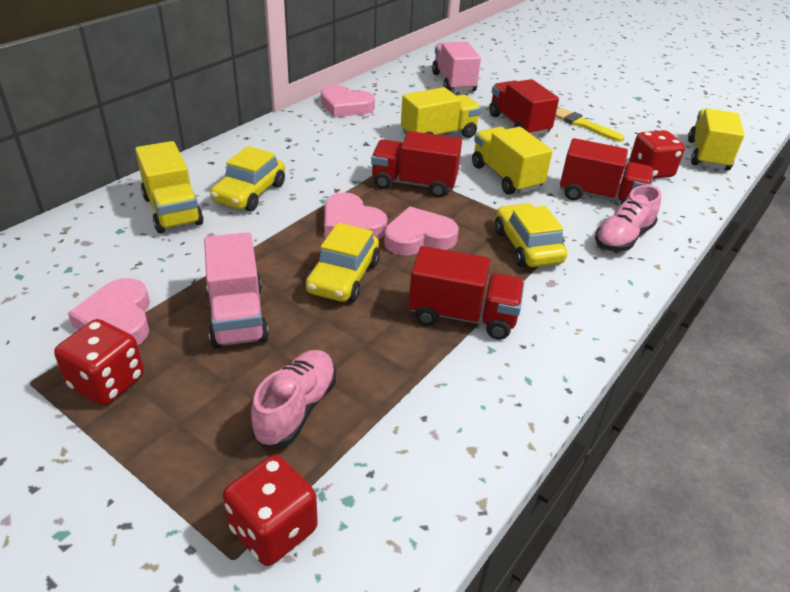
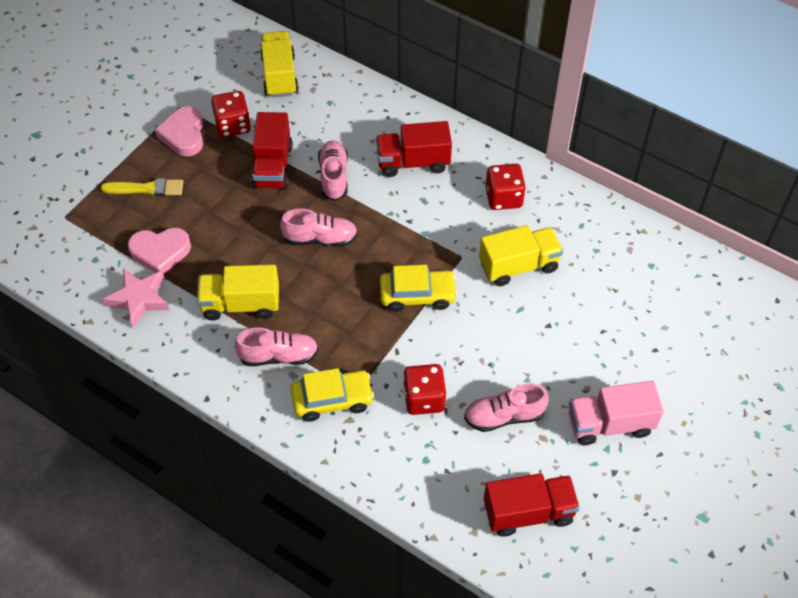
pink heart: [68,278,150,345] [321,85,375,117] [325,192,387,239] [384,207,459,255] = 4 -> [128,228,191,274] [155,106,203,156] = 2
pink shoe: [251,350,336,448] [595,185,661,251] = 2 -> [235,327,319,366] [280,208,358,247] [318,140,348,201] [464,383,549,432] = 4
pink star: none = 0 -> [103,269,169,327] = 1
pink truck: [204,232,269,349] [432,42,481,92] = 2 -> [569,381,663,446] = 1
red truck: [371,131,462,197] [409,246,524,340] [489,79,559,136] [560,138,654,204] = 4 -> [251,112,293,190] [376,121,452,177] [484,473,580,537] = 3
yellow car: [210,146,285,212] [305,223,380,302] [495,203,567,267] = 3 -> [291,368,374,422] [380,265,457,312] = 2
yellow truck: [135,141,203,233] [401,87,481,138] [472,127,552,195] [688,108,745,171] = 4 -> [197,264,279,320] [260,31,299,97] [479,225,563,286] = 3

